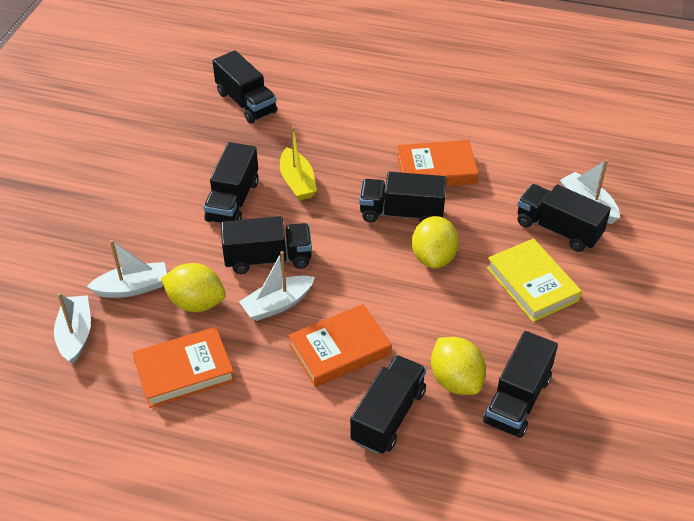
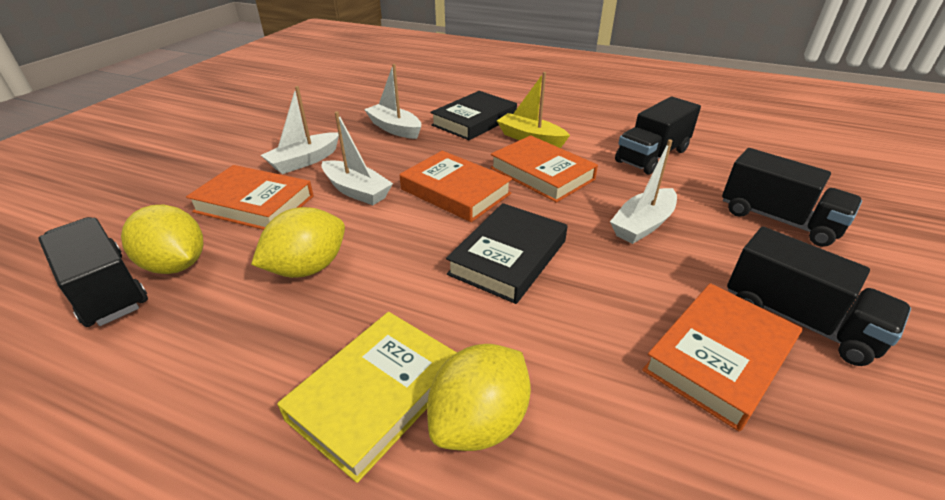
black book: none = 0 -> [430,91,517,140] [446,203,568,304] = 2
black truck: [204,142,259,223] [212,50,277,124] [221,216,312,274] [350,355,426,454] [359,172,447,222] [483,331,558,438] [517,184,611,252] = 7 -> [38,217,148,327] [615,97,701,175] [722,148,862,247] [727,227,911,366] = 4
orange book: [132,327,235,408] [288,304,392,387] [397,140,478,186] = 3 -> [186,165,314,230] [400,151,512,222] [490,135,598,203] [642,283,802,431] = 4

